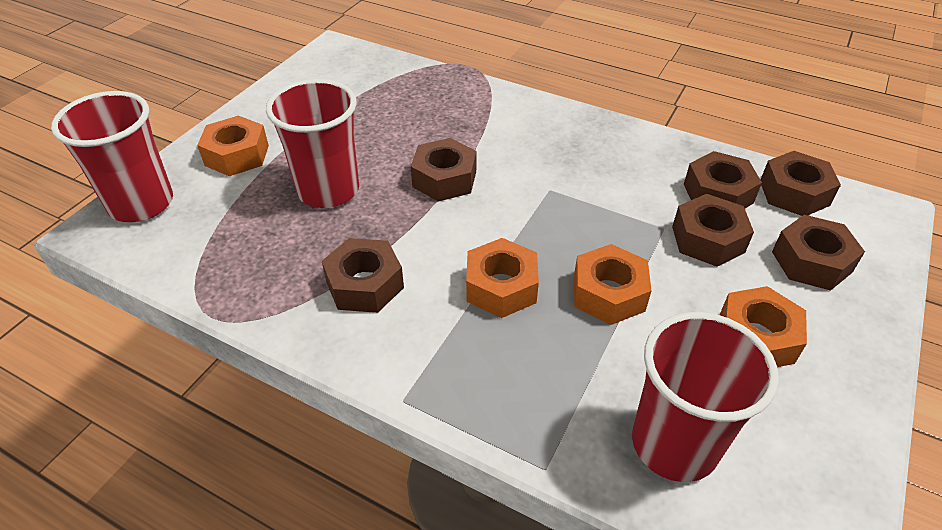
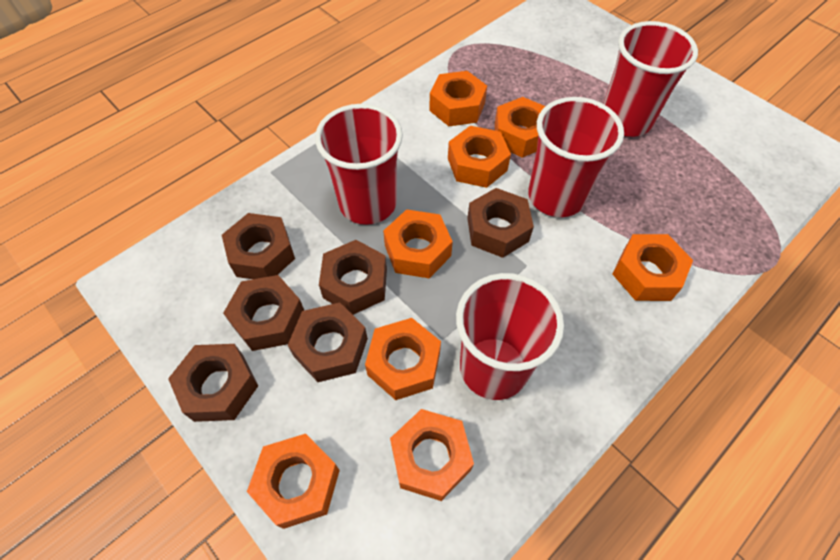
orange nut: [197,115,269,176] [466,238,539,318] [574,244,652,325] [720,286,807,367] = 4 -> [247,434,340,529] [365,318,441,400] [383,209,453,278] [390,409,474,501] [429,71,487,126] [448,126,511,188] [495,97,545,158] [612,234,693,301] = 8
red cup: [51,91,173,222] [266,79,359,208] [632,312,779,482] = 3 -> [315,104,403,225] [456,273,564,400] [528,97,624,217] [603,21,698,137] = 4

